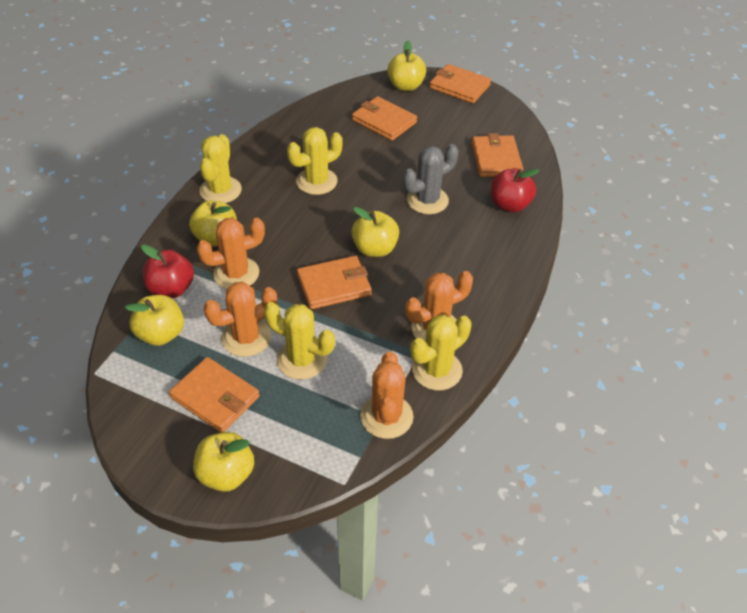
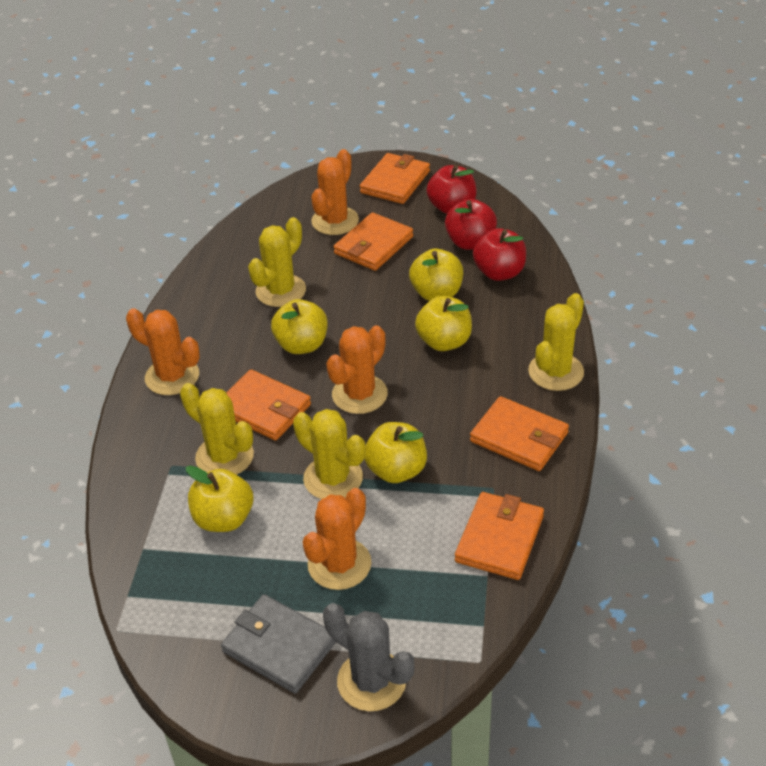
grey wallet: none = 0 -> [221,594,336,694] = 1
red apple: [141,245,194,298] [491,168,540,212] = 2 -> [426,165,477,214] [445,199,497,250] [473,228,526,281] = 3

